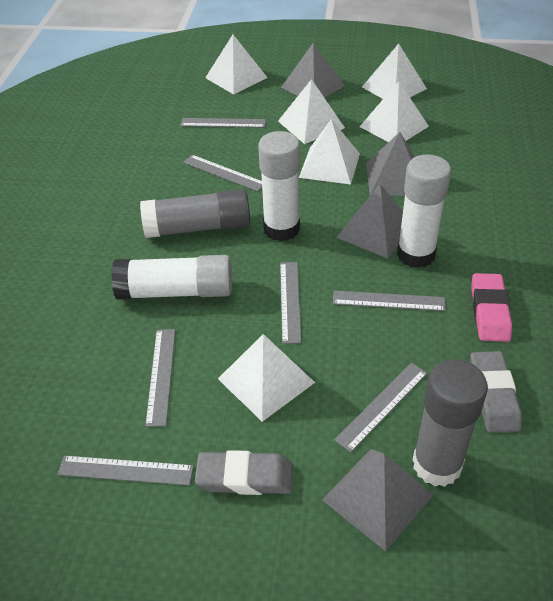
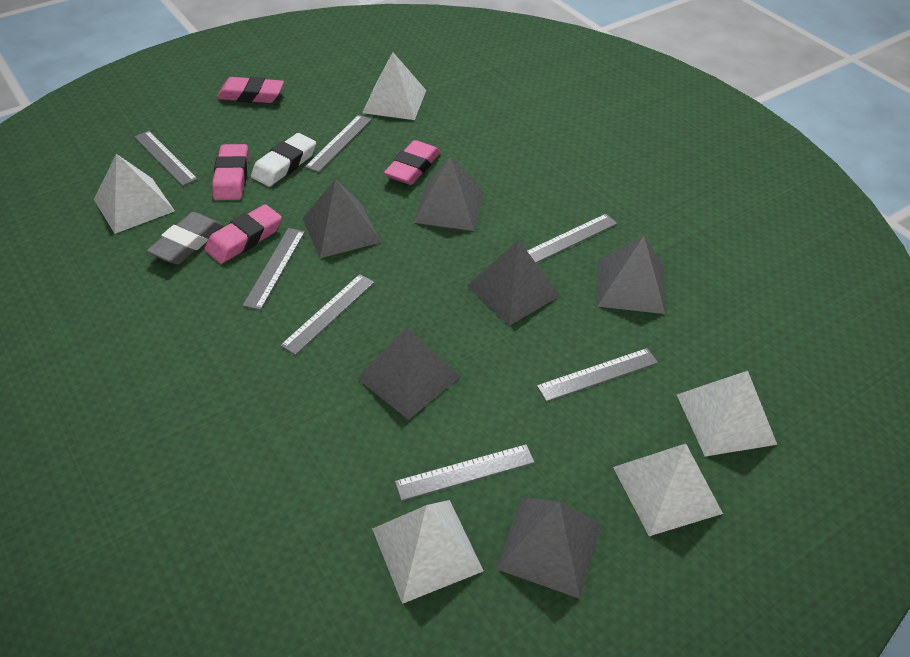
grey eraser: [195,450,293,495] [470,351,522,433] = 2 -> [147,212,223,264] = 1
grey glue stick: [140,189,250,238] [413,359,488,487] = 2 -> none = 0
grey pyramid: [281,43,345,98] [322,449,433,552] [336,184,403,258] [366,132,415,196] = 4 -> [302,179,381,258] [357,328,460,420] [413,156,484,231] [467,240,560,326] [496,497,601,599] [597,236,665,314] = 6
pink eraser: [471,273,512,342] = 1 -> [205,204,282,264] [212,144,249,200] [217,77,284,103] [384,140,440,185] = 4
white eraser: none = 0 -> [251,133,316,187] = 1
white glue stick: [111,255,232,300] [258,131,300,241] [397,155,451,268] = 3 -> none = 0
white pyramid: [205,35,267,95] [218,334,315,422] [278,79,345,144] [299,119,360,184] [360,81,429,142] [362,44,427,99] = 6 -> [94,154,175,234] [362,52,426,120] [372,500,483,604] [613,444,723,536] [677,371,777,456] = 5

